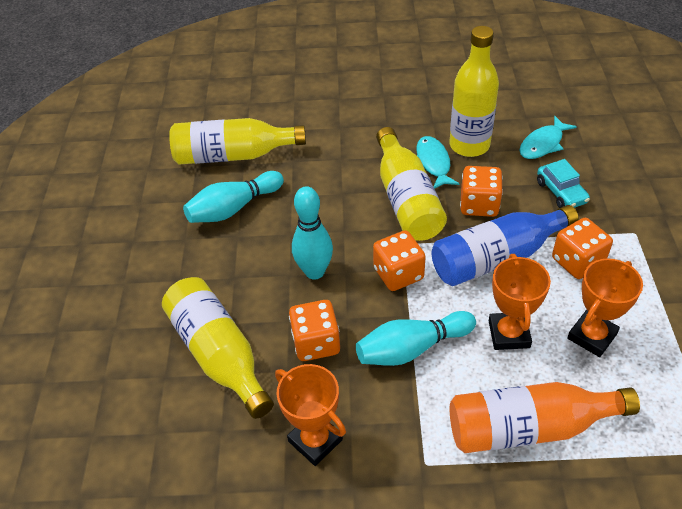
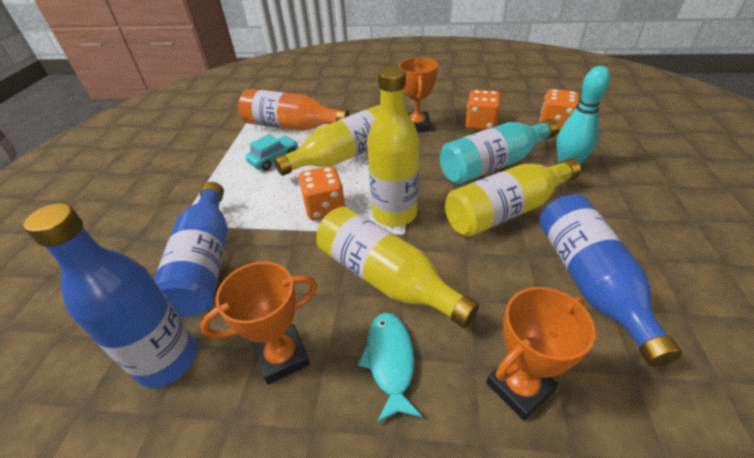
blue bottle: [432,205,579,286] = 1 -> [24,203,197,388] [154,182,228,318] [539,194,682,367] = 3
orange dice: [289,300,340,361] [373,230,426,291] [460,166,503,217] [552,218,613,279] = 4 -> [299,166,345,220] [466,90,501,130] [539,89,579,131] = 3
turquoise bottle: none = 0 -> [440,119,558,184] = 1
turquoise bowling pin: [183,171,284,223] [292,186,333,280] [356,311,476,366] = 3 -> [556,66,610,164] = 1
turquoise fish: [416,136,459,189] [519,116,577,159] = 2 -> [358,313,422,423] = 1

